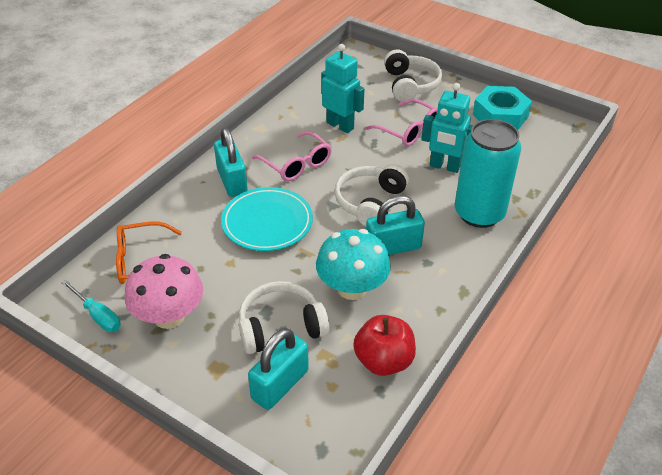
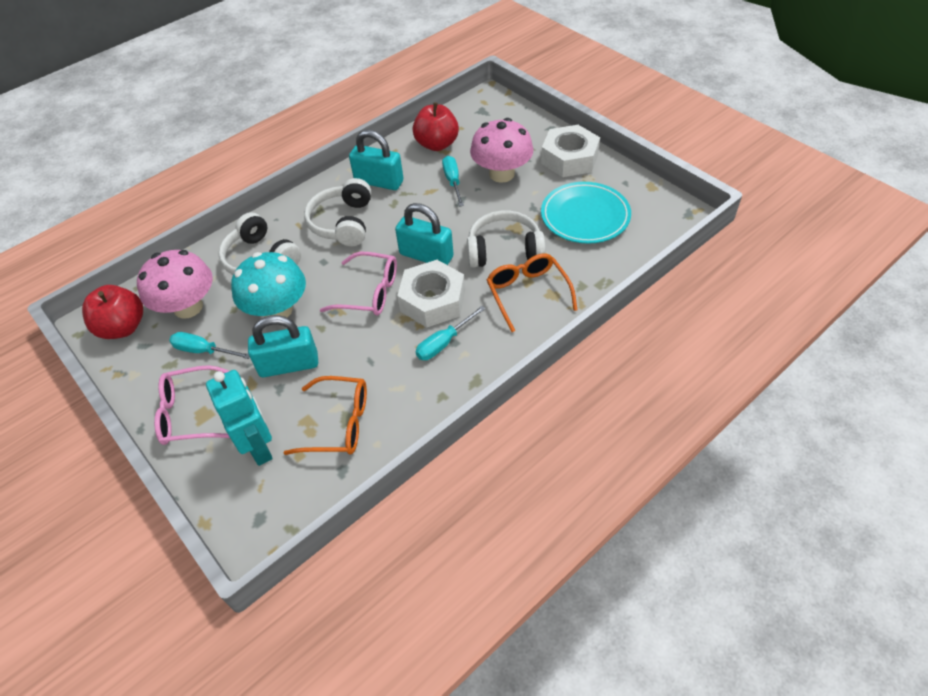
orange glasses: [116,222,182,284] = 1 -> [284,376,367,455] [487,253,578,332] = 2
pink mushroom: [125,254,203,329] = 1 -> [137,250,213,319] [470,118,534,183] = 2
red apple: [353,315,416,376] = 1 -> [82,285,143,339] [413,102,459,151] = 2
turquoise can: [455,119,521,228] = 1 -> none = 0
turquoise nut: [473,86,532,130] = 1 -> none = 0
turquoise robot: [321,44,365,133] [421,83,473,173] = 2 -> [206,370,273,466] = 1
turquoise screwdriver: [62,280,121,332] = 1 -> [169,332,250,359] [416,306,486,360] [442,156,464,206] = 3
white nut: none = 0 -> [397,260,465,327] [541,125,600,177] = 2

